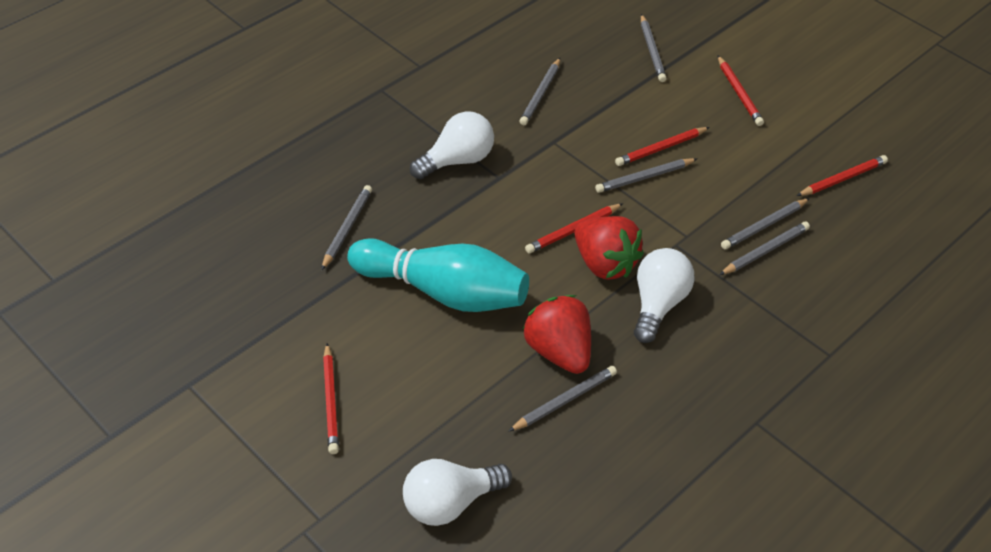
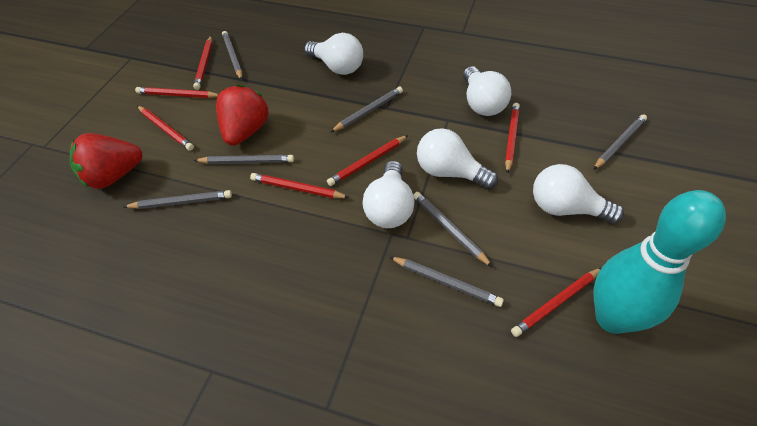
red pencil: [323,343,339,454] [525,203,623,253] [615,127,710,166] [718,56,764,126] [797,155,888,196] = 5 -> [135,87,218,98] [137,106,194,151] [193,36,212,90] [250,173,350,198] [327,135,408,186] [505,103,520,174] [511,267,602,337] = 7
white light bulb: [403,459,512,526] [410,111,494,179] [634,248,694,343] = 3 -> [304,33,363,75] [362,161,415,228] [417,128,498,189] [463,66,511,116] [533,164,624,224] = 5

